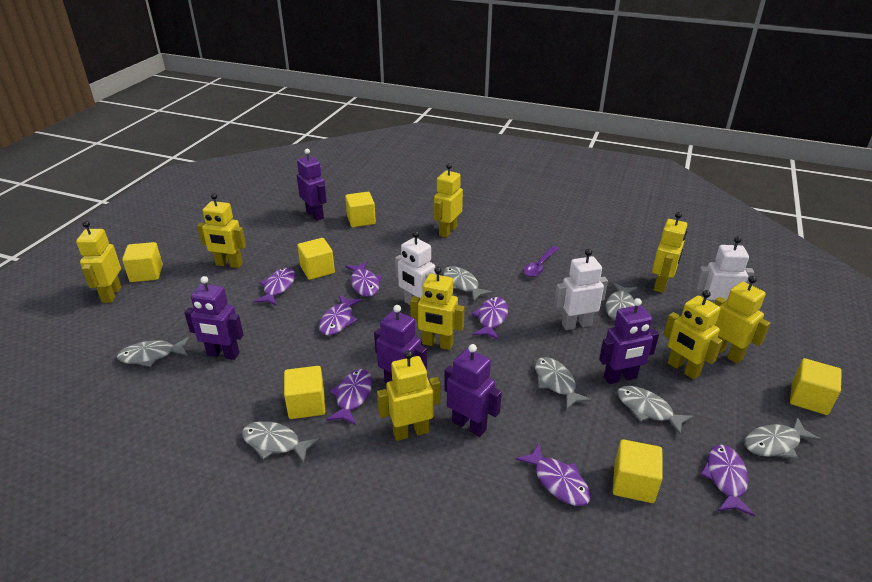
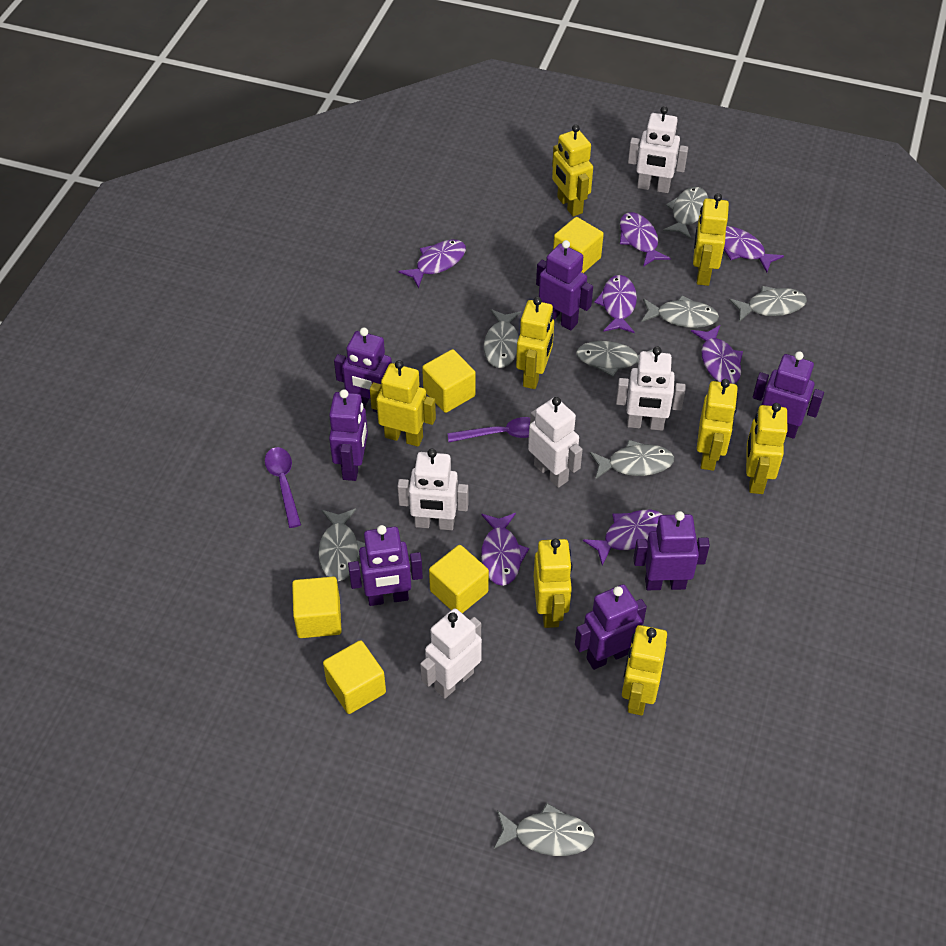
grey fish: [117,337,189,367] [242,421,320,463] [443,266,493,301] [535,357,592,410] [606,283,637,320] [617,386,694,435] [744,417,821,459] = 7 -> [318,509,365,581] [484,309,521,368] [494,803,595,856] [576,341,653,377] [590,440,674,480] [641,296,719,328] [663,187,708,239] [729,286,807,322] = 8
purple robot: [184,276,243,360] [297,149,327,221] [374,305,427,383] [444,344,502,437] [599,298,659,384] = 5 -> [329,389,368,481] [334,328,392,412] [348,525,423,606] [536,240,593,330] [575,584,647,670] [633,511,710,590] [753,351,824,439] = 7
purple spoon: [523,246,559,277] = 1 -> [265,447,301,528] [447,417,530,442] = 2
white robot: [395,231,435,305] [554,249,608,330] [695,236,754,303] = 3 -> [397,448,468,530] [420,609,482,699] [528,397,583,488] [616,347,686,431] [628,106,688,193] = 5
yellow cube: [122,242,163,282] [284,366,325,419] [297,238,335,280] [345,192,376,227] [613,439,663,503] [790,358,842,415] = 6 -> [292,577,342,638] [323,640,386,714] [422,349,476,413] [429,545,489,613] [553,217,604,273] = 5

